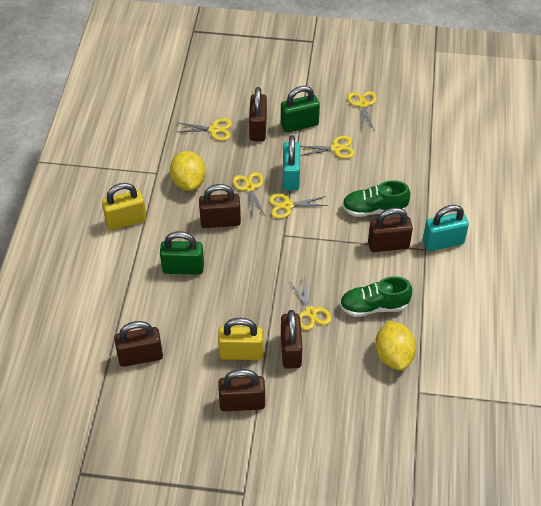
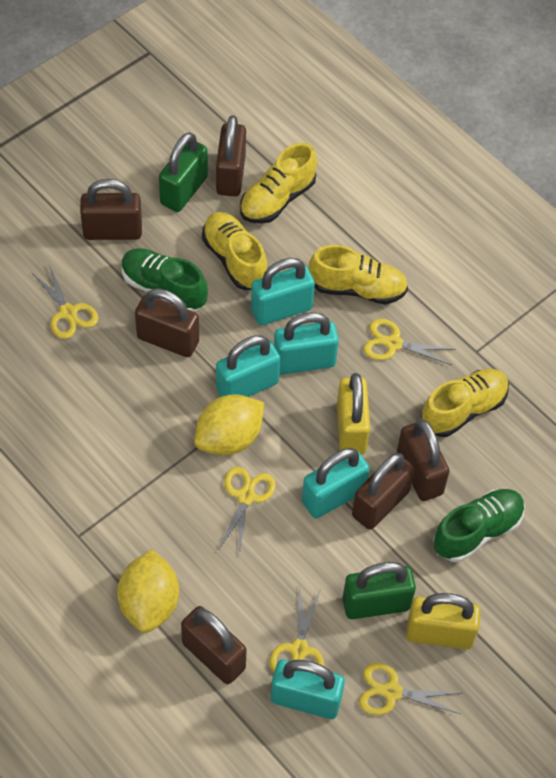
turquoise padlock: [283,135,300,191] [423,205,469,251] = 2 -> [216,335,281,397] [251,258,315,325] [271,660,345,719] [274,312,339,375] [302,448,370,519] = 5
yellow scissors: [177,118,232,141] [232,172,266,217] [269,194,329,219] [290,277,331,331] [300,136,355,159] [347,91,377,131] = 6 -> [31,265,98,339] [218,467,276,555] [269,586,324,673] [359,663,460,715] [363,319,456,365] = 5
yellow shoe: none = 0 -> [202,212,268,290] [240,143,317,224] [309,245,408,305] [421,369,509,437] = 4

